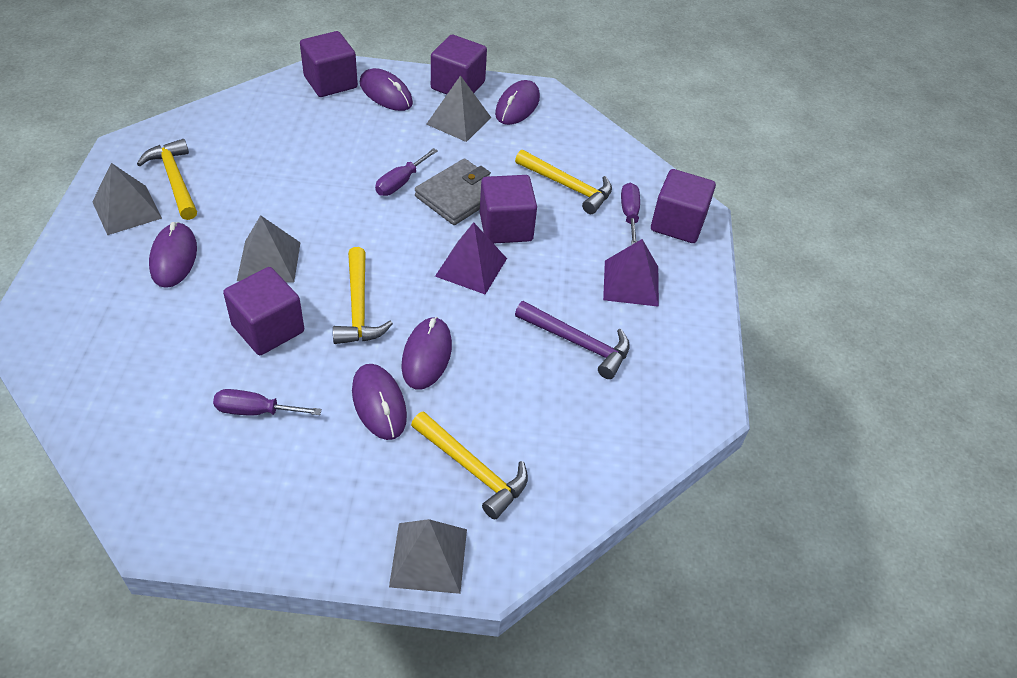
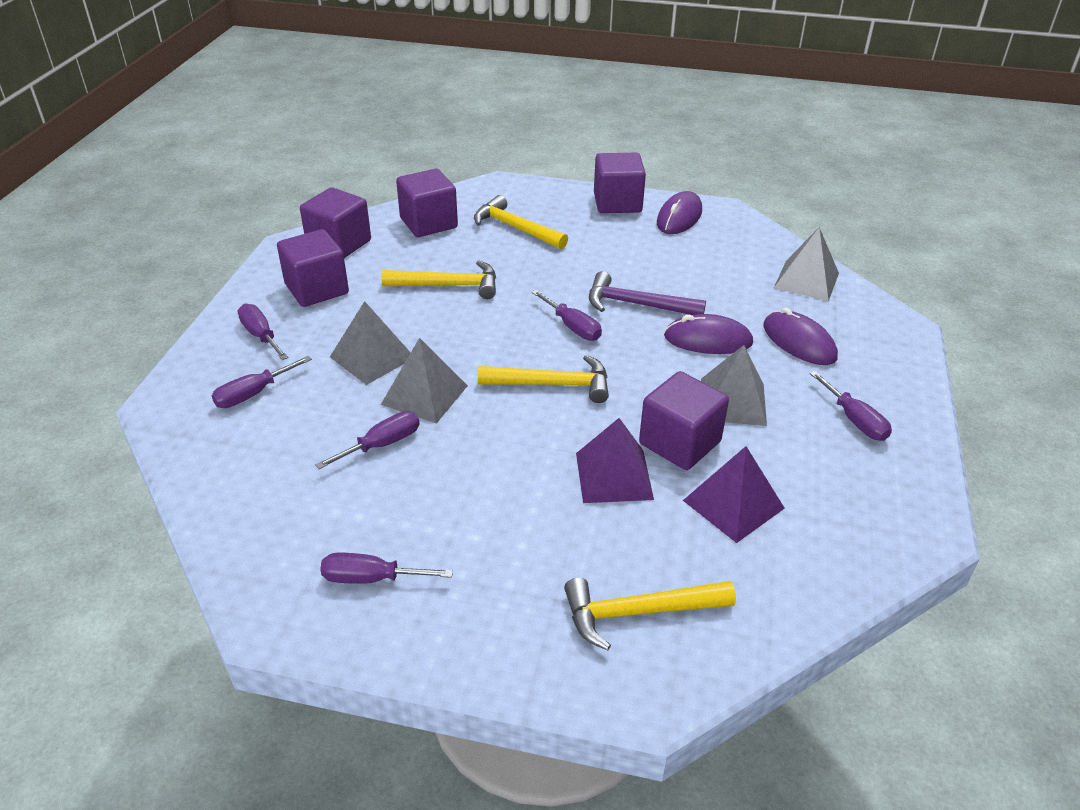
grey wallet: [415,158,491,225] = 1 -> none = 0
purple mouse: [149,222,197,288] [352,364,407,440] [360,68,413,111] [401,317,452,389] [495,80,540,125] = 5 -> [657,191,702,234] [664,314,753,354] [763,307,838,365] = 3
purple screwdriver: [213,389,322,416] [375,148,438,196] [621,182,640,244] = 3 -> [212,356,312,408] [238,304,288,360] [315,411,419,469] [320,553,453,584] [532,290,602,341] [810,371,892,441] = 6

